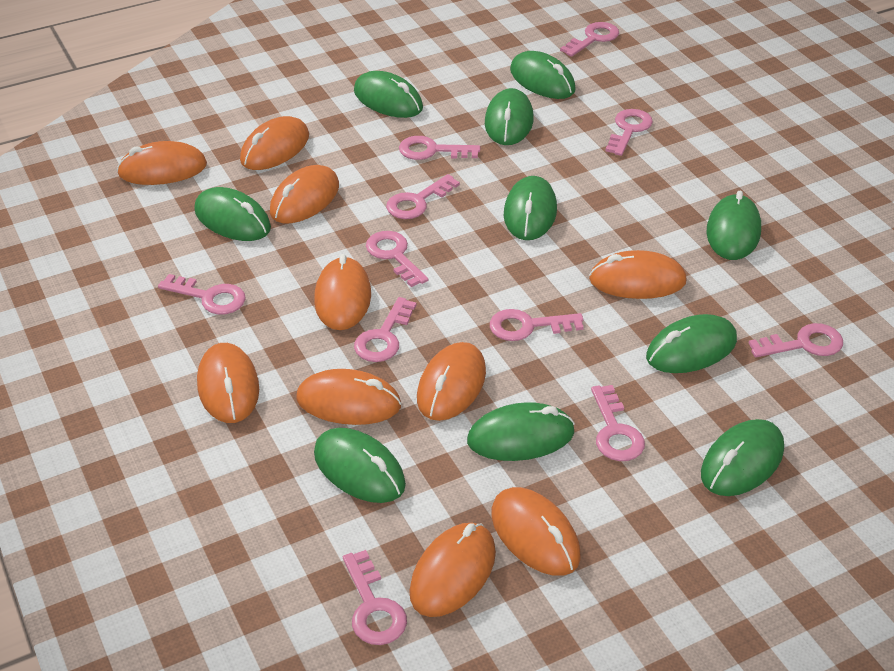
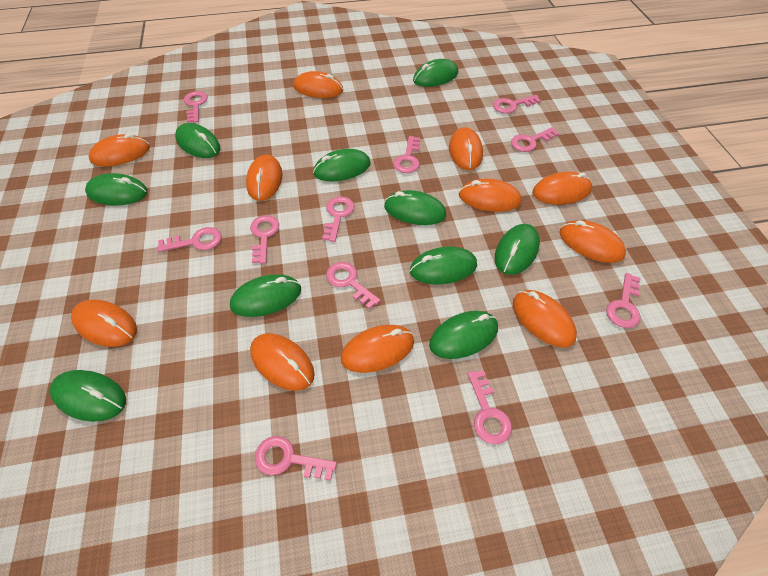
orange mouse: [117,141,207,185] [197,343,259,423] [240,116,309,170] [270,165,339,223] [296,369,401,425] [314,254,371,330] [409,523,496,617] [417,342,486,421] [491,487,581,576] [589,250,687,299] = 10 -> [71,299,137,347] [89,134,150,166] [246,155,283,201] [250,333,315,391] [294,71,343,98] [341,325,414,373] [449,127,483,170] [459,179,522,212] [513,290,577,348] [532,172,592,204] [559,220,626,263] = 11

